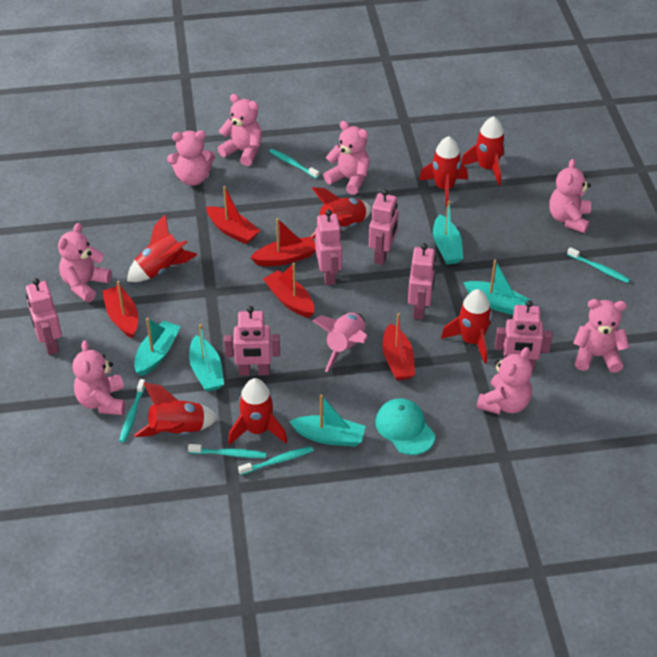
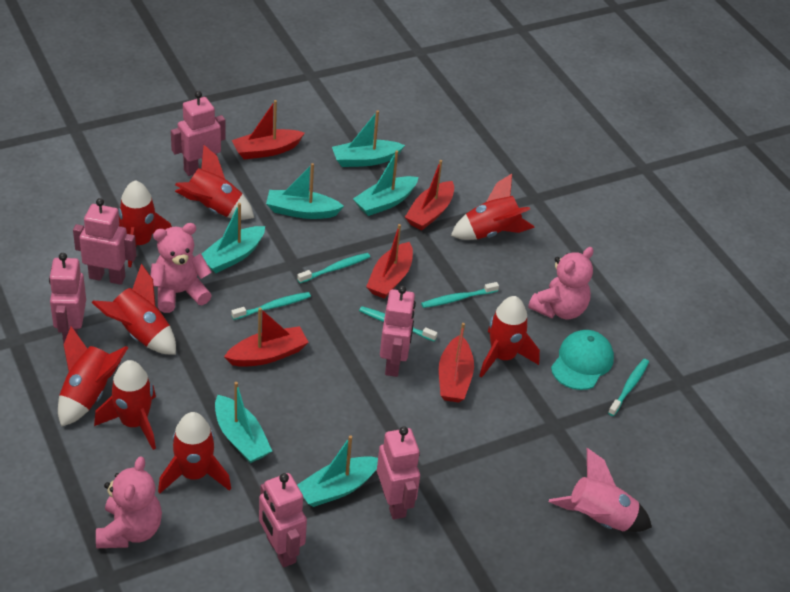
pink teddy bear: [58,223,112,302] [73,340,125,415] [167,130,216,186] [218,94,262,166] [323,121,370,195] [477,347,532,415] [549,159,591,233] [573,299,629,373] = 8 -> [96,456,162,548] [150,223,212,313] [528,247,594,319] = 3
red rocket: [127,215,197,282] [134,382,218,437] [228,378,287,445] [310,187,371,238] [419,136,468,207] [441,289,492,364] [461,116,506,186] = 7 -> [58,327,128,427] [91,264,176,355] [94,360,156,450] [118,180,172,267] [158,412,231,493] [175,145,254,220] [451,174,535,240] [479,296,540,378] = 8
turquoise boat: [134,318,181,376] [189,324,224,392] [289,394,366,447] [433,201,463,264] [463,260,530,315] = 5 -> [202,203,265,273] [215,382,272,463] [266,163,344,219] [297,435,378,507] [332,110,405,167] [353,150,418,216] = 6

